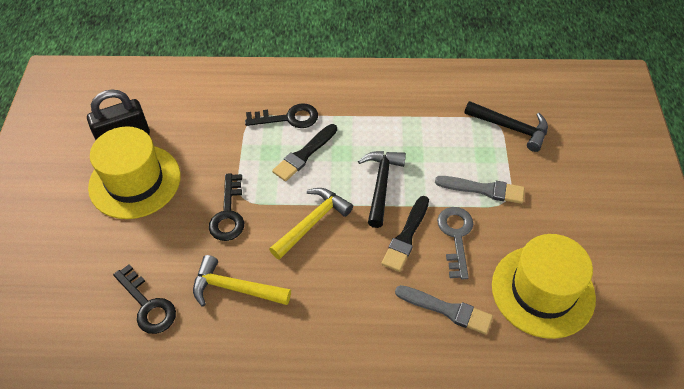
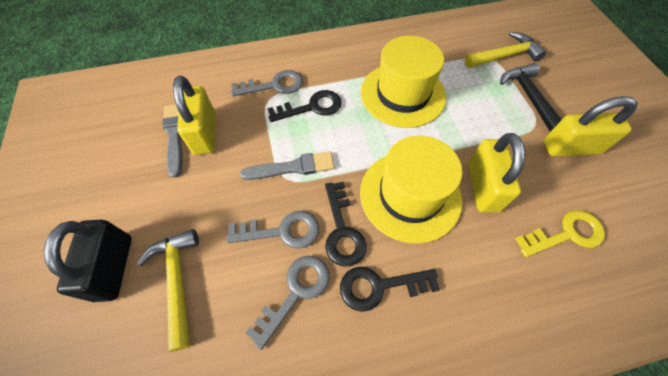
black brush: [272,124,337,181] [382,196,429,272] = 2 -> none = 0
black hammer: [358,151,406,228] [464,101,548,152] = 2 -> [500,63,562,132] = 1
grey key: [437,207,473,279] = 1 -> [226,211,319,249] [231,70,303,96] [245,256,330,350] = 3
yellow key: none = 0 -> [515,210,605,257] = 1
yellow padlock: none = 0 -> [173,76,215,155] [468,133,525,213] [544,96,638,157] = 3

